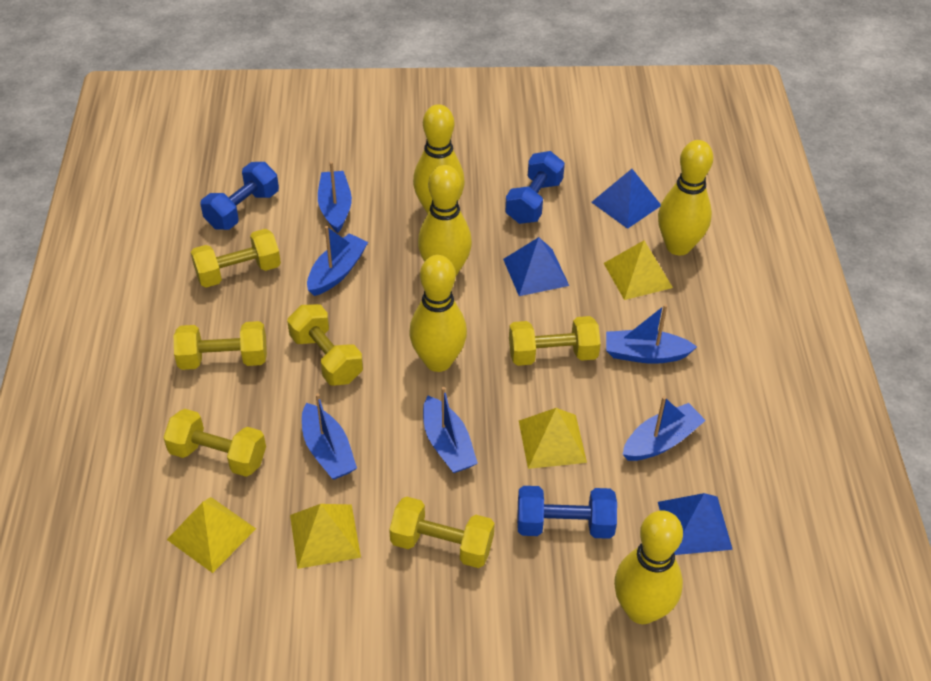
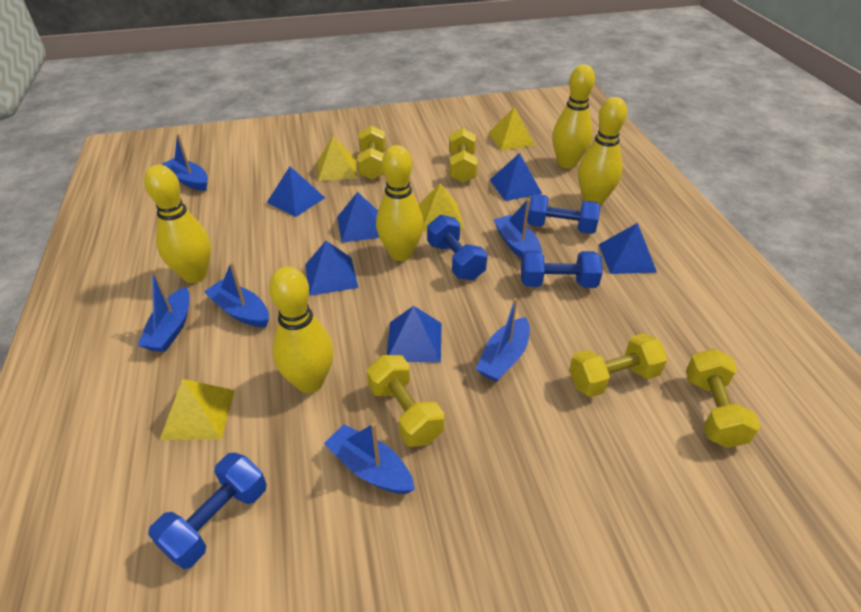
blue dumbbell: [200,162,279,230] [505,151,565,224] [517,486,617,539] = 3 -> [148,453,267,569] [427,215,487,280] [521,250,603,288] [527,194,601,234] = 4
blue pyramid: [503,237,569,296] [591,169,661,229] [658,493,733,555] = 3 -> [267,167,325,217] [305,241,358,296] [337,192,379,243] [387,306,442,363] [490,153,542,201] [599,223,657,274] = 6
yellow dumbbell: [163,409,266,477] [174,321,267,370] [191,229,281,287] [287,304,363,386] [389,497,495,568] [509,316,601,366] = 6 -> [357,125,386,180] [367,355,444,447] [449,128,478,183] [569,333,668,397] [686,349,760,448] = 5

